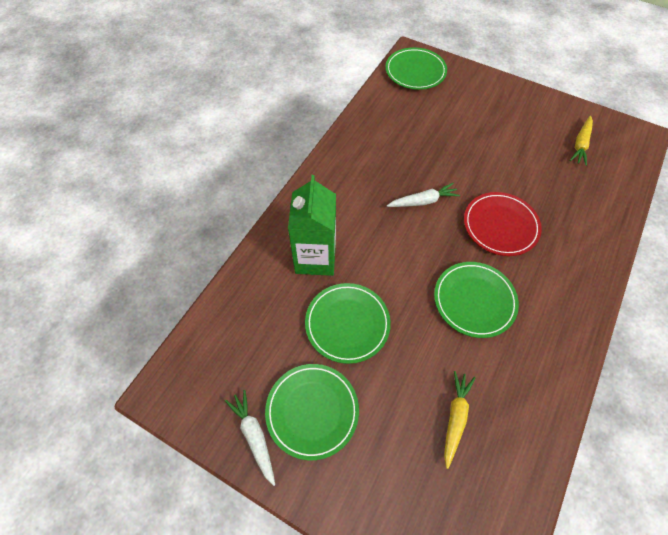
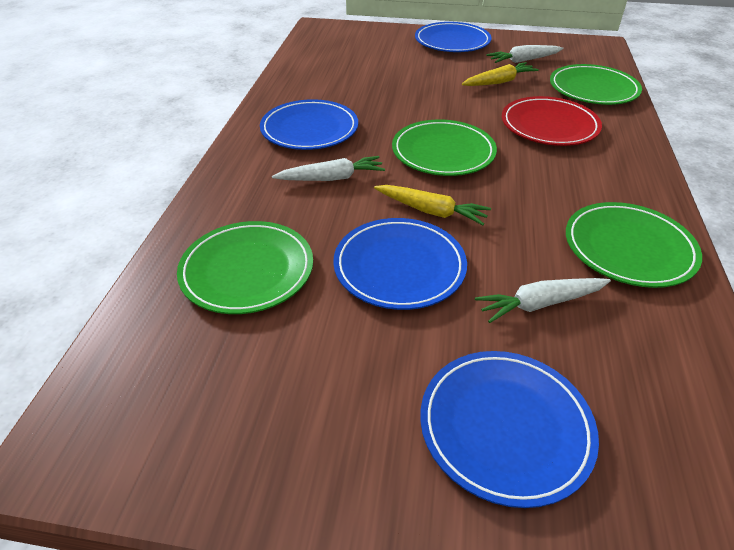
blue plate: none = 0 -> [260,99,358,150] [333,218,467,310] [415,22,491,52] [420,351,599,508] = 4
green carton: [288,175,336,276] = 1 -> none = 0
white carrot: [225,390,275,486] [387,183,460,207] = 2 -> [272,156,385,181] [475,278,611,323] [487,45,563,63] = 3

